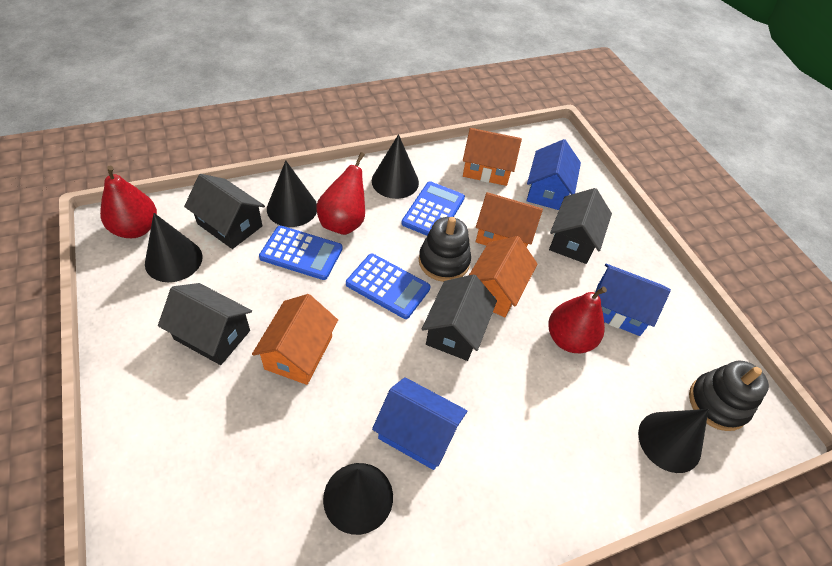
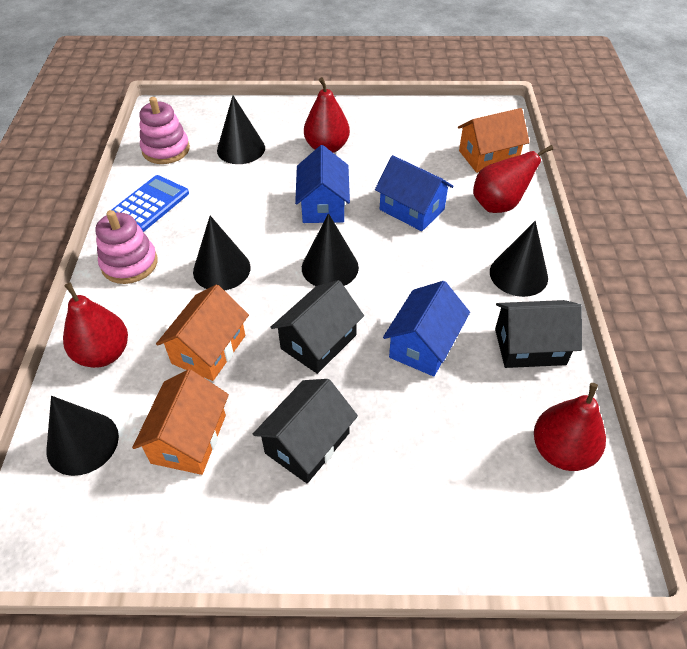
black house: [158,283,252,365] [184,174,265,249] [422,274,497,361] [549,188,612,264] = 4 -> [253,379,358,483] [270,280,364,374] [495,300,582,368] = 3
black stacking toy: [419,217,471,282] [689,361,769,431] = 2 -> none = 0
blue calculator: [259,225,343,280] [346,254,431,319] [401,181,465,236] = 3 -> [111,175,189,232] = 1
orange house: [252,294,338,385] [463,128,522,186] [469,236,537,318] [476,192,543,247] = 4 -> [132,369,229,475] [156,284,249,381] [458,108,530,173] = 3
pink stacking toy: none = 0 -> [95,210,158,284] [139,97,190,164] = 2
red pear: [100,165,157,238] [317,152,365,235] [548,287,607,353] = 3 -> [63,283,128,368] [304,77,350,153] [473,145,553,213] [534,383,606,471] = 4

